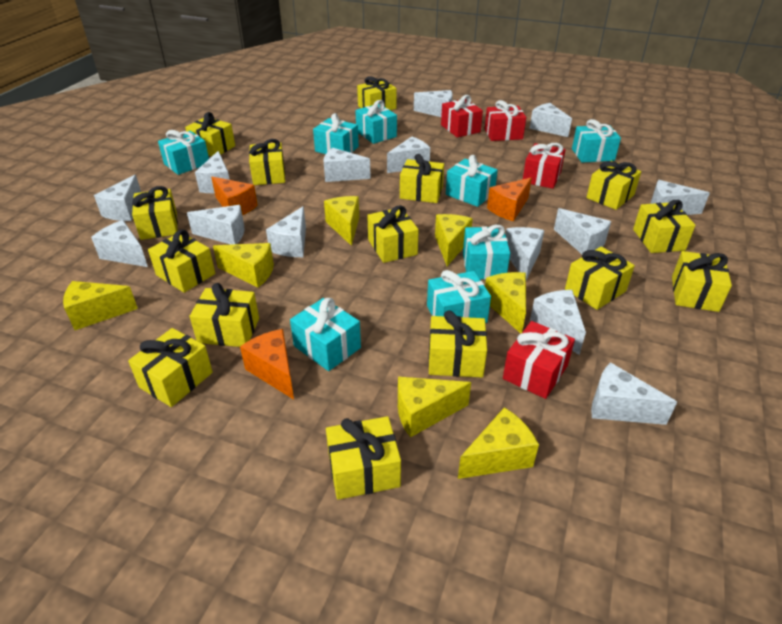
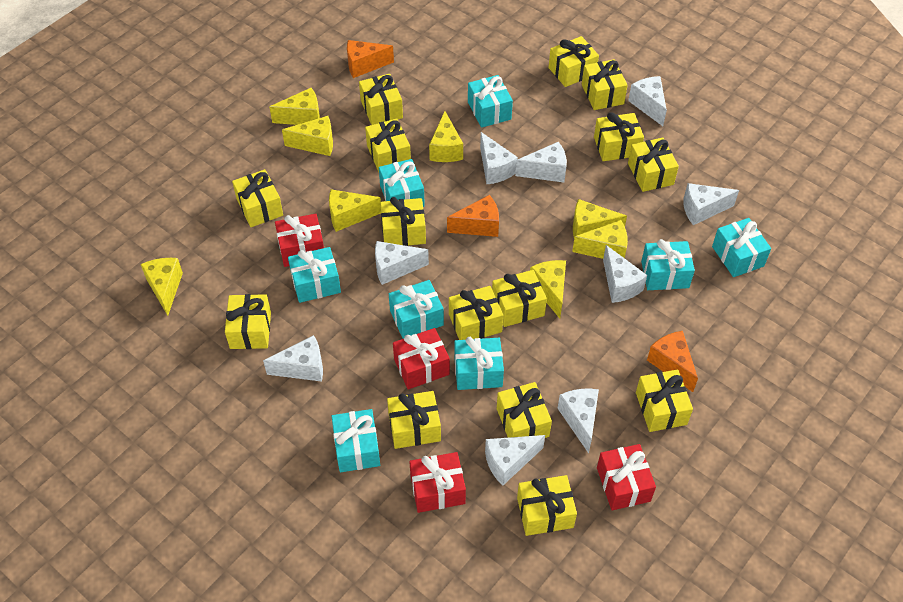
white cheese: [91,220,148,267] [94,175,141,221] [187,205,245,245] [195,151,230,193] [266,206,306,257] [324,148,371,182] [387,137,430,173] [414,90,453,117] [505,227,544,280] [530,103,572,137] [530,290,586,355] [554,208,611,254] [591,362,677,425] [650,180,710,215] = 14 -> [263,335,323,382] [375,241,429,285] [480,132,518,184] [485,435,545,486] [515,142,567,183] [558,389,599,453] [603,245,647,303] [628,76,667,126] [683,183,739,225] = 9
yellow cheese: [63,281,138,330] [213,243,274,288] [324,196,359,246] [398,376,471,437] [435,214,473,266] [458,407,539,479] [485,272,526,334] = 7 -> [140,258,183,316] [269,88,320,125] [282,116,333,156] [329,189,381,232] [429,111,463,162] [530,260,566,318] [572,220,628,259] [573,199,627,237] = 8

